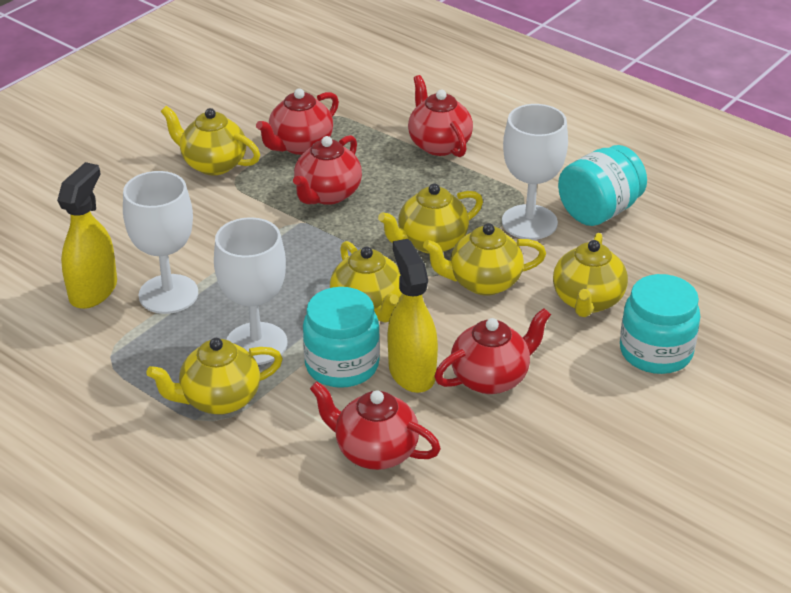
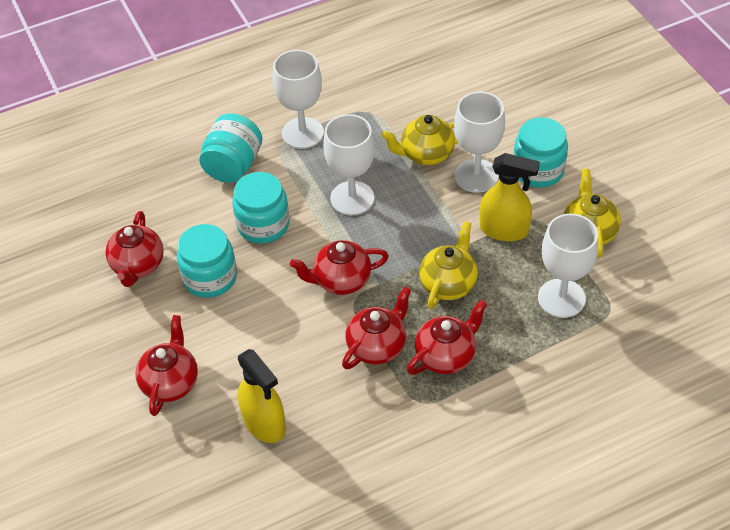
turquoise jar: [303,287,380,388] [558,145,647,226] [620,274,700,374] = 3 -> [177,224,237,298] [199,113,262,183] [232,172,289,244] [513,117,568,188] = 4
white goblet: [123,171,198,314] [214,217,287,365] [502,104,568,240] = 3 -> [273,50,324,149] [323,114,375,216] [454,92,505,193] [538,214,598,318] = 4
yellow teapot: [146,338,283,415] [161,106,260,175] [330,241,403,322] [378,183,483,254] [423,223,546,296] [553,233,628,317] = 6 -> [381,115,458,165] [419,221,478,309] [564,169,621,258] = 3

